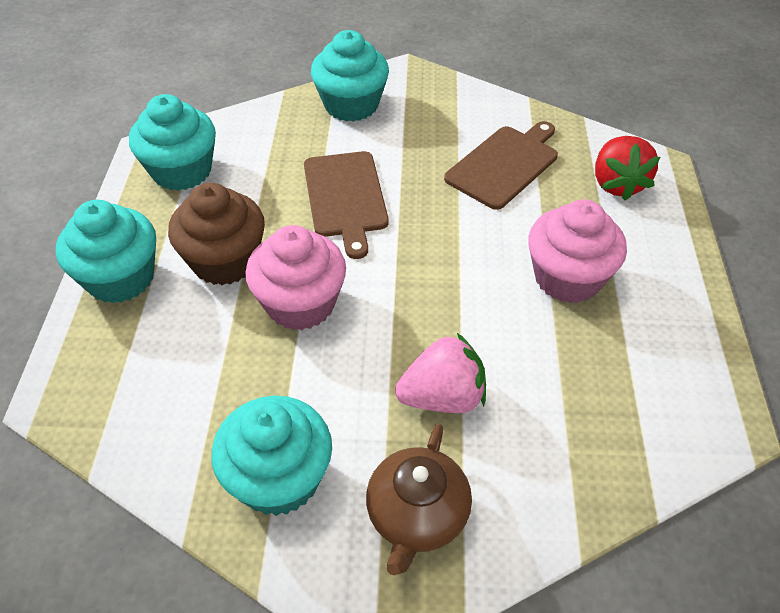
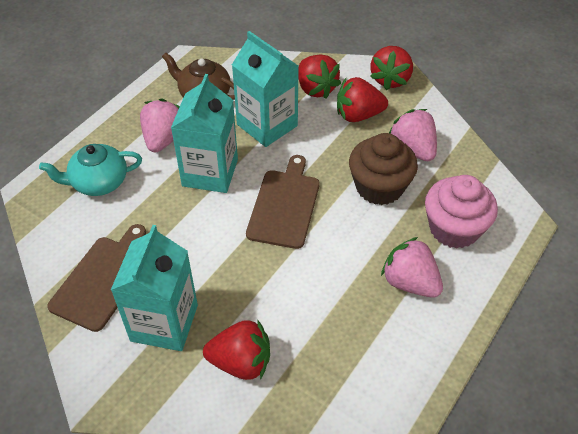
pink cupcake: [245,225,346,330] [528,199,627,303] = 2 -> [425,175,498,249] = 1
pink strawberry: [395,333,486,413] = 1 -> [140,99,180,153] [381,237,443,298] [389,109,437,161] = 3
red strawberry: [595,136,660,200] = 1 -> [203,319,270,380] [298,54,341,99] [337,77,388,122] [370,46,413,90] = 4
turquoise carton: none = 0 -> [111,225,198,351] [171,74,238,193] [232,31,299,147] = 3
turquoise cupcake: [56,200,156,303] [129,94,216,191] [211,396,332,516] [311,30,389,122] = 4 -> none = 0
turquoise teapot: none = 0 -> [39,144,142,196] = 1

